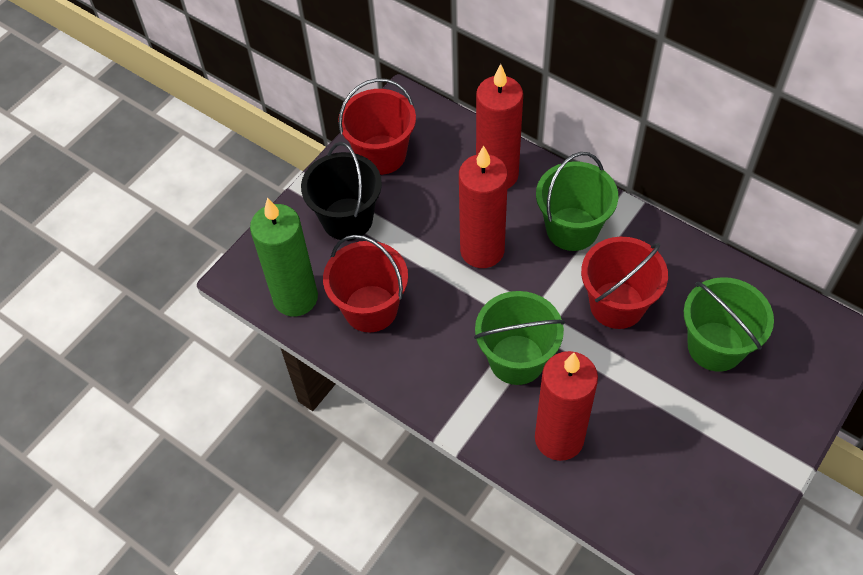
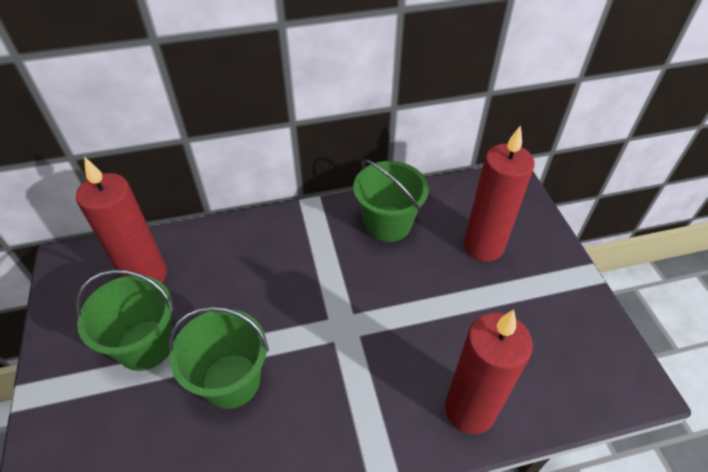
black bucket: [301,142,382,241] = 1 -> none = 0
green candle: [250,198,318,317] = 1 -> none = 0
red bucket: [323,235,408,332] [338,78,416,175] [581,237,668,329] = 3 -> none = 0

